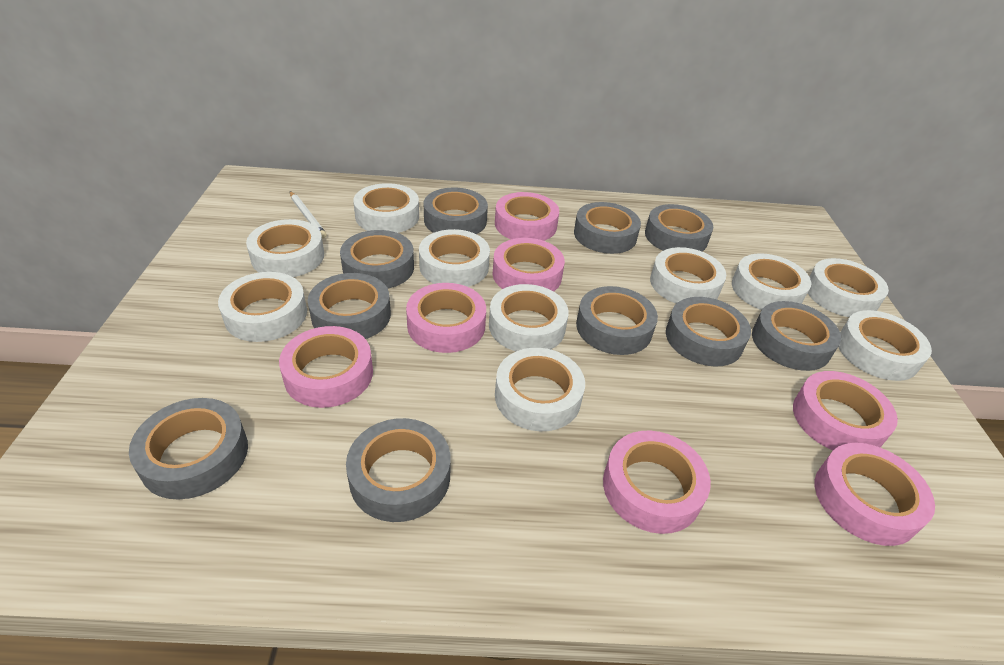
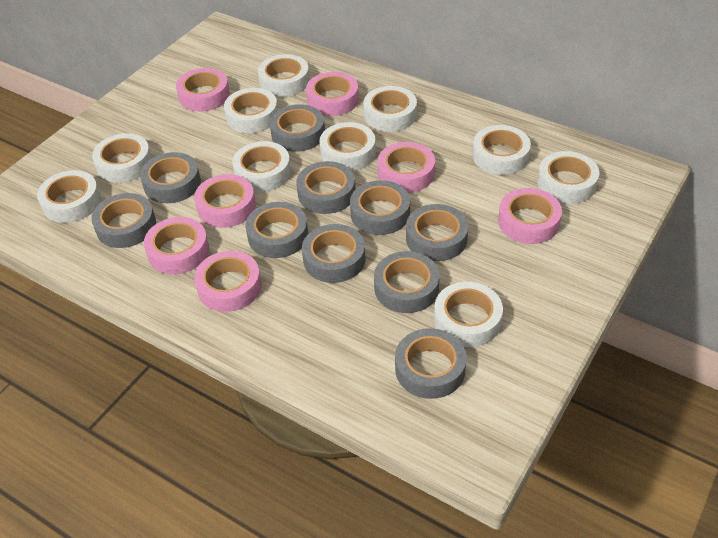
white pencil: [290,191,327,238] = 1 -> none = 0

